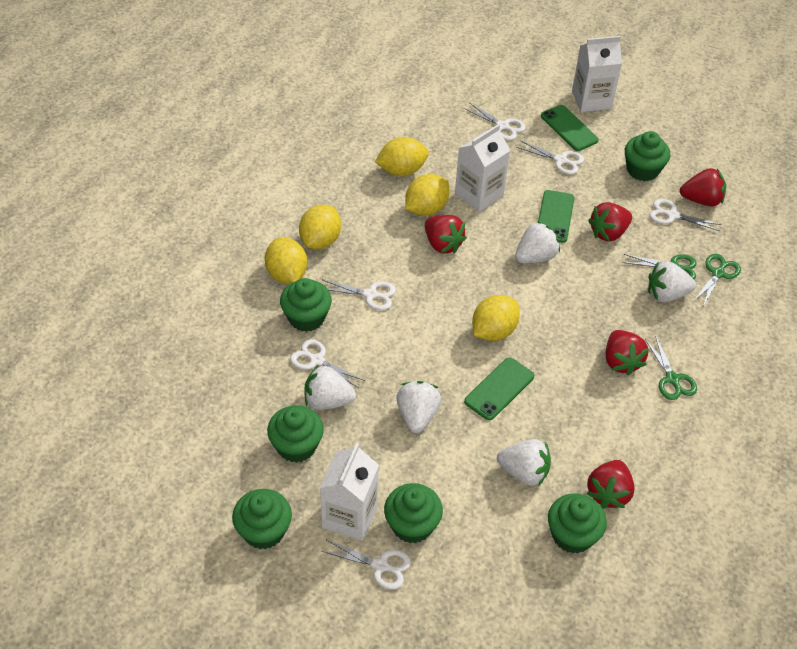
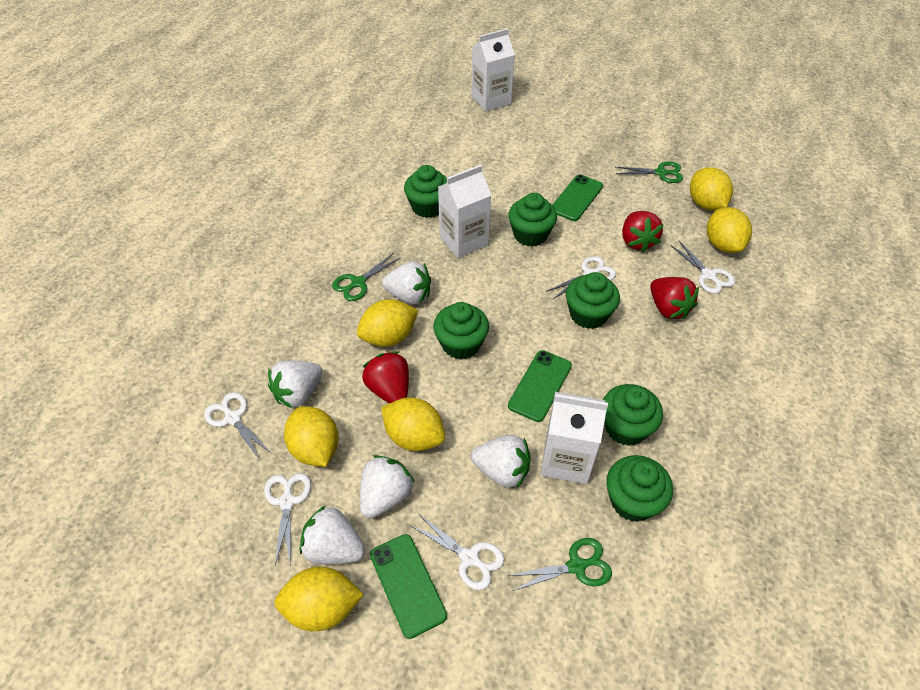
red strawberry: [425,215,467,254] [587,460,635,509] [588,202,632,242] [606,330,649,376] [680,168,726,206] = 5 -> [362,351,409,403] [622,211,663,252] [650,277,699,320] = 3
white scissors: [290,339,365,388] [321,540,411,589] [323,280,396,310] [464,103,526,140] [516,140,584,175] [649,199,722,231] = 6 -> [204,392,271,459] [264,473,311,565] [410,514,504,590] [546,256,616,299] [670,241,735,294] = 5
yellow lemon: [265,238,307,284] [299,205,341,249] [375,137,429,176] [405,174,450,216] [472,295,520,341] = 5 -> [274,567,364,631] [284,406,339,467] [357,299,418,347] [381,397,445,451] [690,167,733,210] [707,207,752,253] = 6

